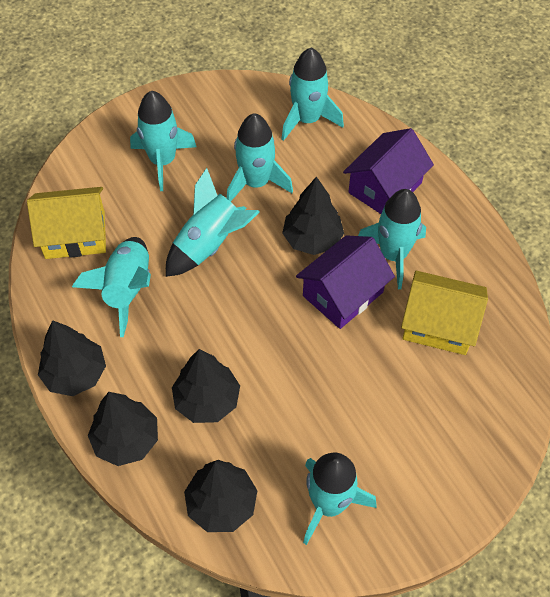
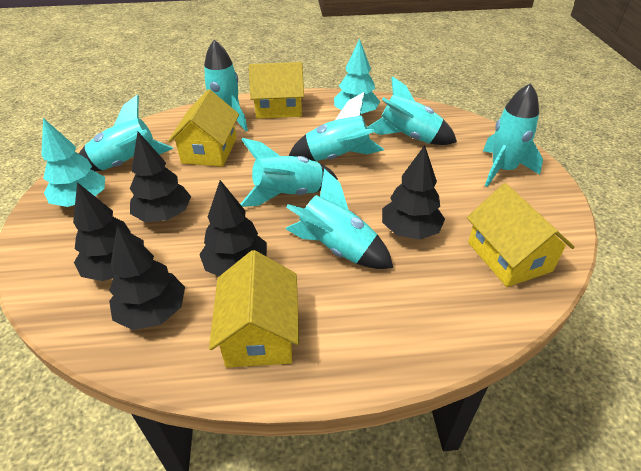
purple house: [296,235,395,329] [343,128,434,214] = 2 -> none = 0
turquoise tree: none = 0 -> [42,118,105,207] [334,39,380,116] = 2
yellow house: [27,187,106,259] [401,271,488,355] = 2 -> [168,89,239,167] [209,250,299,368] [249,62,304,119] [467,183,575,287] = 4

